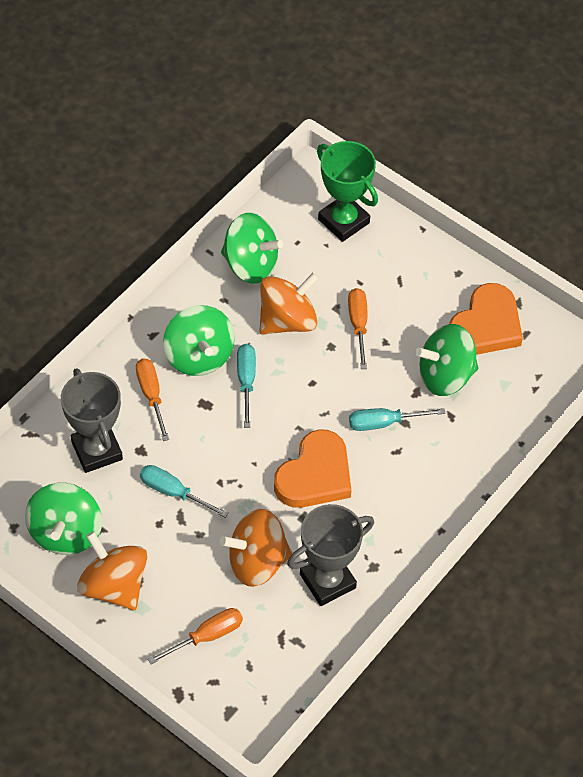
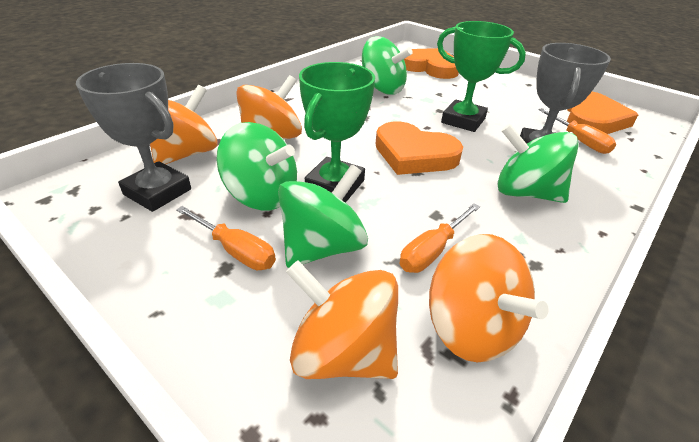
green trophy: [317,141,378,242] = 1 -> [299,62,375,203] [437,21,526,132] = 2
orange heart: [274,429,351,508] [449,283,523,355] = 2 -> [376,121,463,175] [404,48,459,79] [567,91,638,134] = 3
orange spinning top: [77,531,147,610] [220,509,292,587] [259,272,319,335] = 3 -> [150,85,218,165] [236,75,302,139] [286,261,398,379] [429,234,549,362] = 4
turquoise screwdriver: [140,465,229,518] [237,344,256,428] [349,408,445,431] = 3 -> none = 0

